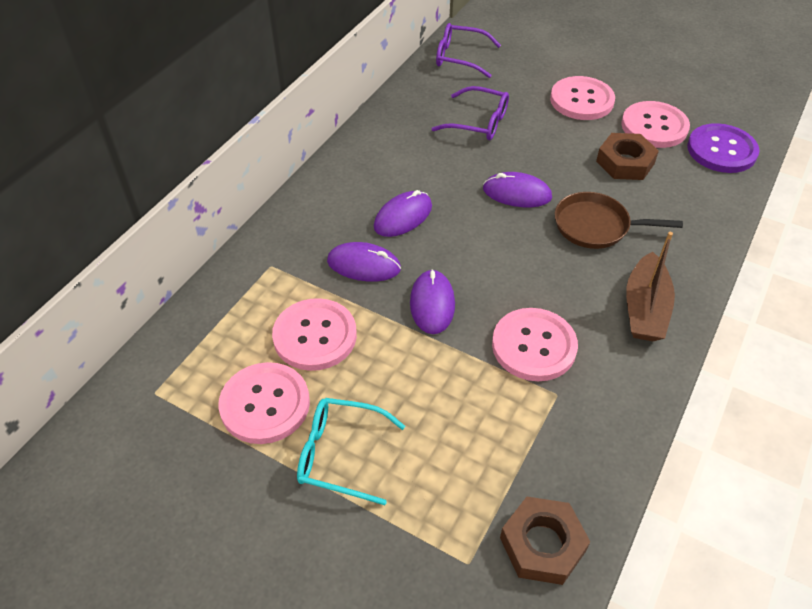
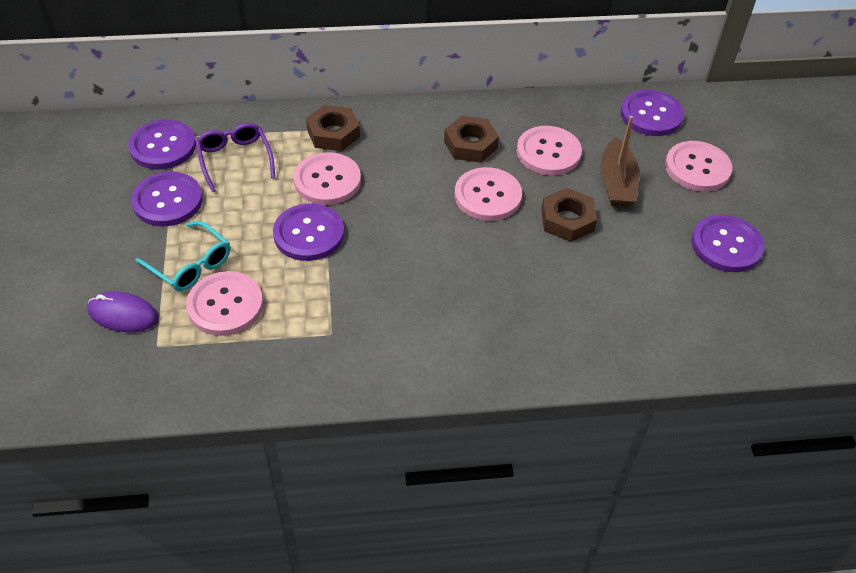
brown nut: [500,497,590,585] [596,133,659,180] = 2 -> [306,105,360,151] [444,116,499,163] [541,188,597,242] = 3
brown pan: [555,192,683,249] = 1 -> none = 0
purple button: [687,123,760,173] = 1 -> [128,119,196,169] [131,172,203,227] [273,203,344,261] [621,90,684,136] [692,215,764,272] = 5
purple glasses: [431,86,509,140] [436,23,501,78] = 2 -> [196,123,275,192] = 1
purple mouse: [327,242,401,282] [374,190,432,237] [410,269,455,334] [483,172,552,207] = 4 -> [87,291,158,332] = 1

